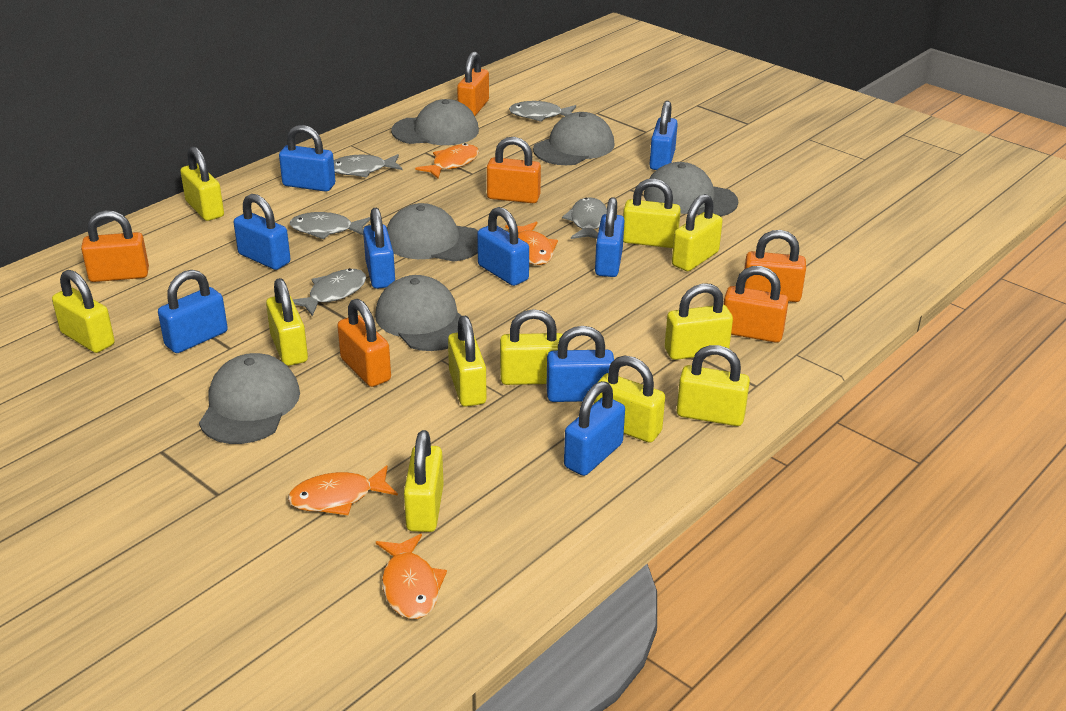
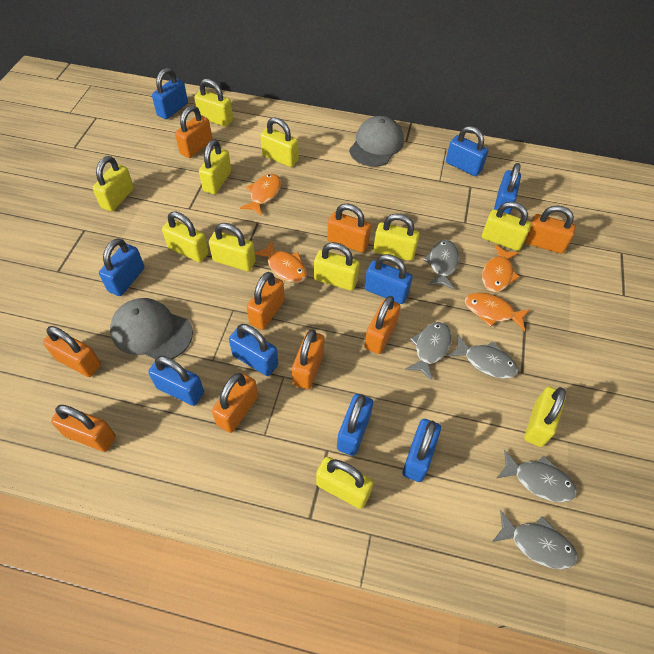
grey cap: [199,353,300,444] [375,275,462,351] [387,203,478,262] [391,99,479,145] [533,112,614,165] [644,162,738,217] = 6 -> [110,298,193,359] [349,116,404,167] = 2
orange padlock: [81,210,149,282] [337,299,391,387] [457,52,489,116] [487,137,541,203] [723,266,789,343] [744,230,806,302] = 6 -> [43,326,101,377] [51,405,116,452] [175,105,212,158] [212,373,258,433] [247,272,285,330] [292,329,325,389] [327,203,371,253] [364,296,401,354] [524,206,576,254] = 9

